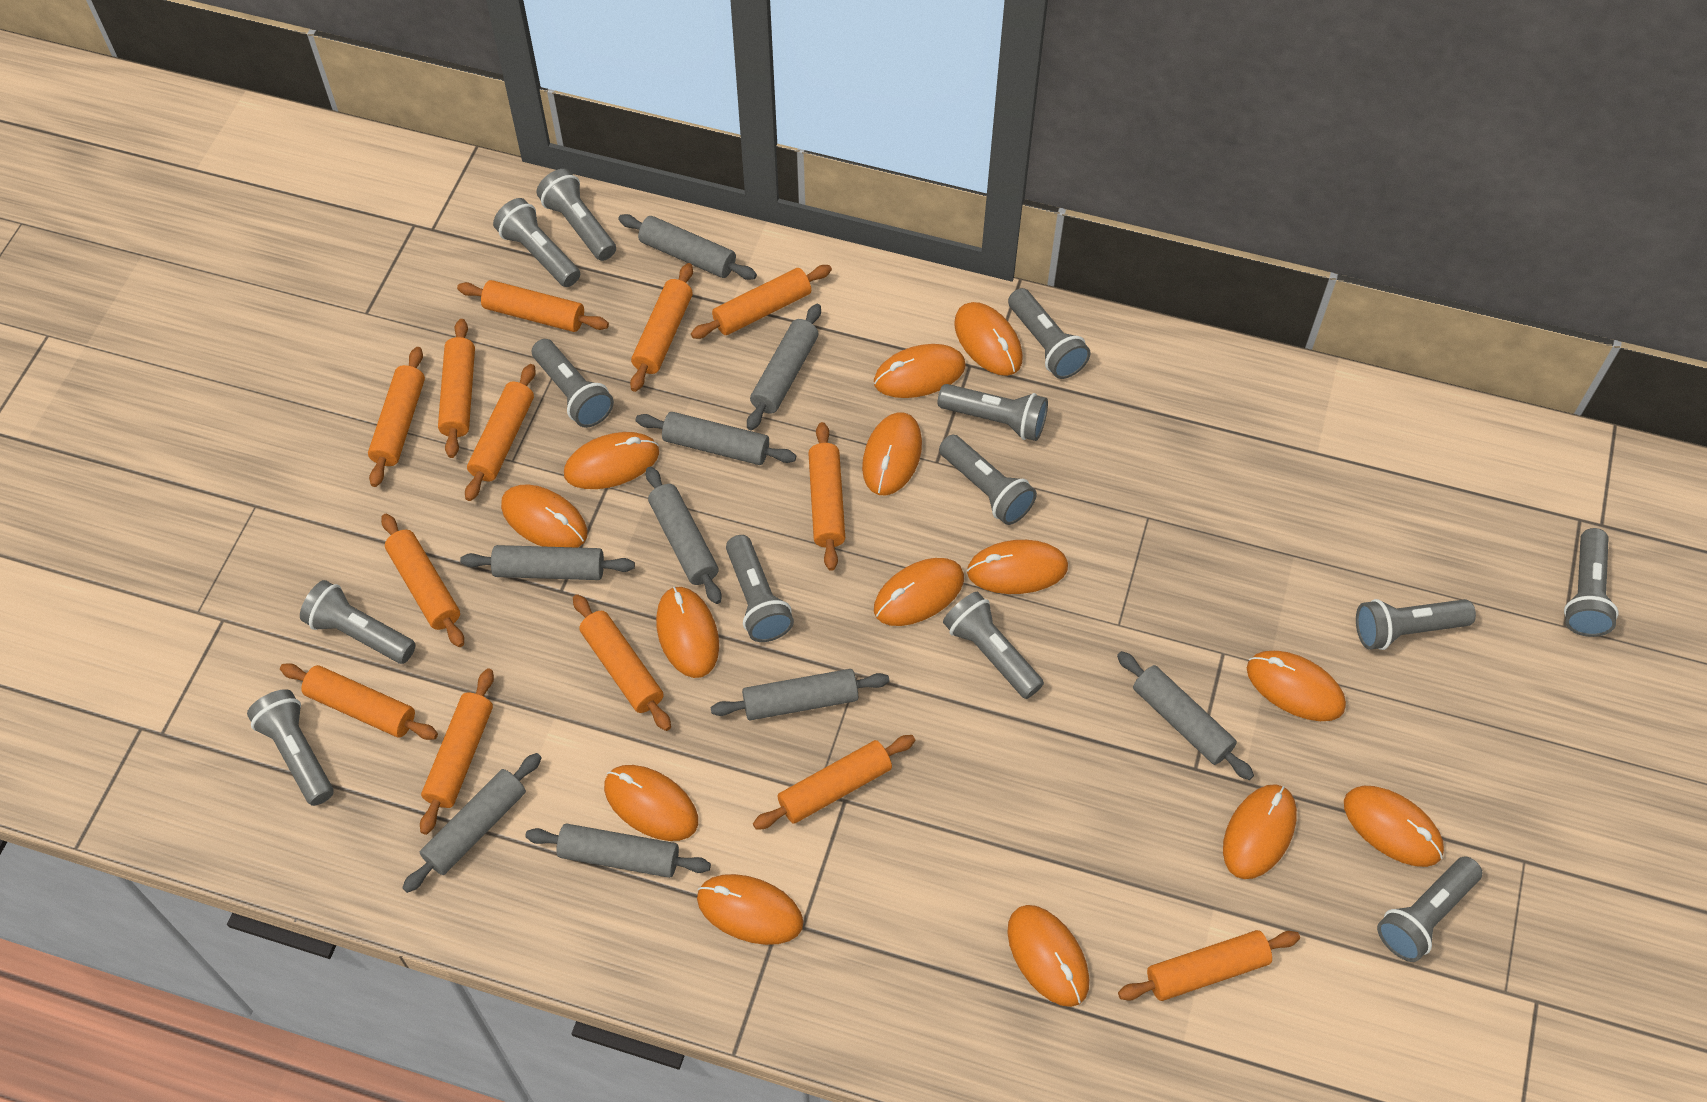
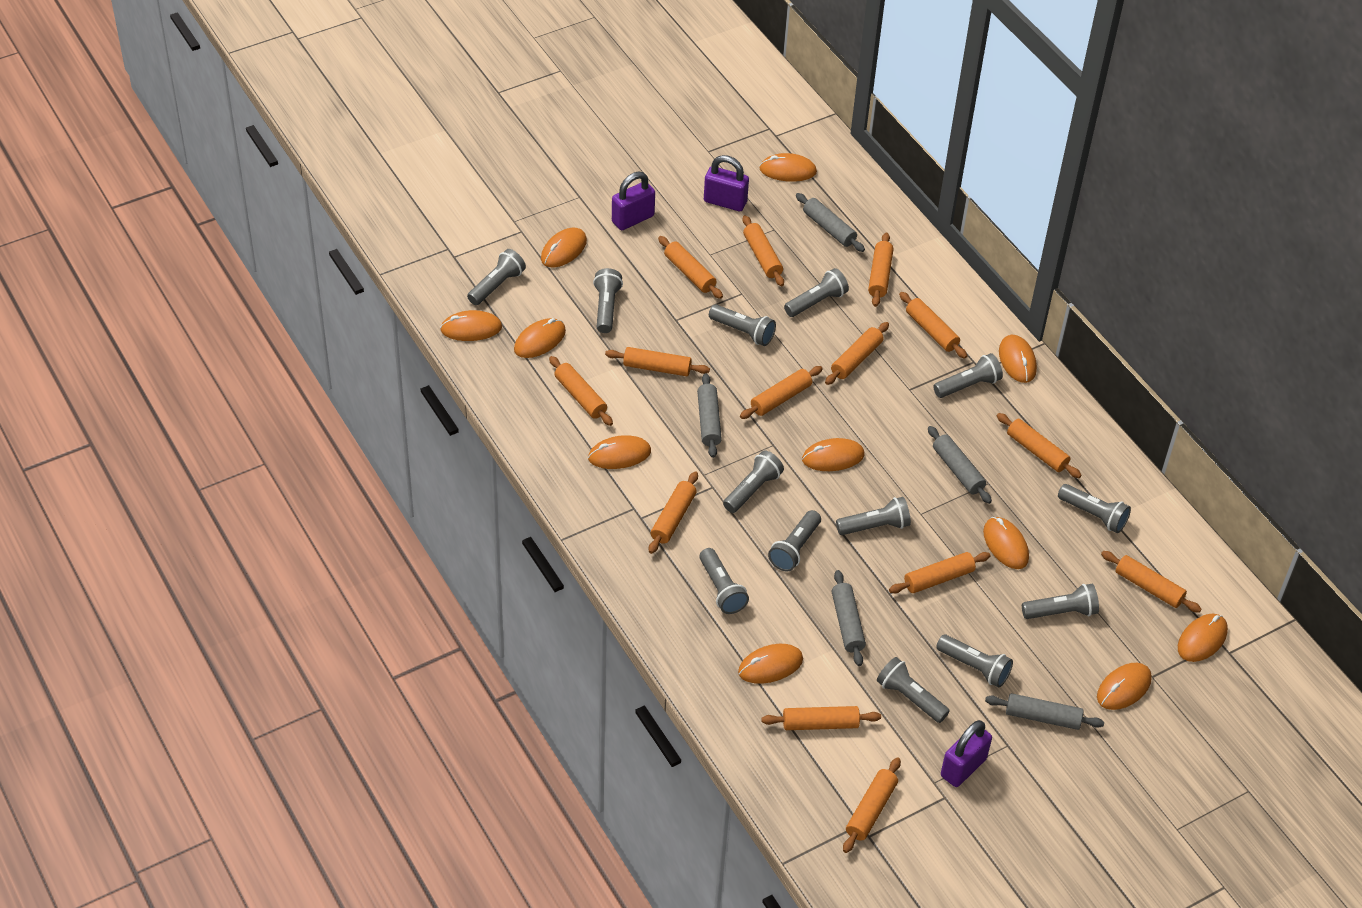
grey rolling pin: [402,753,542,893] [460,545,635,580] [525,824,711,878] [619,214,757,280] [636,412,796,465] [646,467,722,604] [711,669,889,720] [747,304,821,430] [1117,651,1254,780] = 9 -> [697,373,722,458] [796,193,865,252] [832,570,866,666] [928,426,992,504] [985,693,1104,730] = 5
orange mouse: [501,484,587,548] [564,432,659,489] [604,765,698,841] [656,586,719,678] [697,874,804,945] [862,412,922,495] [874,344,966,398] [874,558,964,626] [954,302,1023,376] [967,540,1068,594] [1007,905,1089,1007] [1223,784,1297,879] [1247,651,1346,721] [1344,786,1444,867] = 14 -> [440,310,502,341] [514,318,566,358] [541,228,587,268] [588,435,651,469] [738,644,803,684] [759,153,817,182] [802,438,865,471] [983,517,1029,569] [999,335,1037,383] [1097,663,1152,710] [1178,614,1228,662] = 11
orange rolling pin: [280,663,438,740] [368,347,425,487] [381,514,464,647] [420,669,494,835] [438,319,475,458] [457,280,609,332] [465,364,536,501] [573,594,671,731] [630,263,693,392] [691,265,832,339] [753,735,915,830] [808,422,845,571] [1118,930,1300,1001] = 13 -> [549,356,613,426] [605,347,710,376] [649,471,698,554] [658,236,723,299] [740,366,823,419] [742,215,784,286] [761,706,881,730] [825,322,889,385] [843,757,901,853] [868,232,893,307] [889,552,991,593] [899,292,967,359] [997,413,1081,478] [1101,551,1202,613] = 14
purple padlock: none = 0 -> [612,172,655,230] [704,155,749,211] [941,720,992,787] = 3

